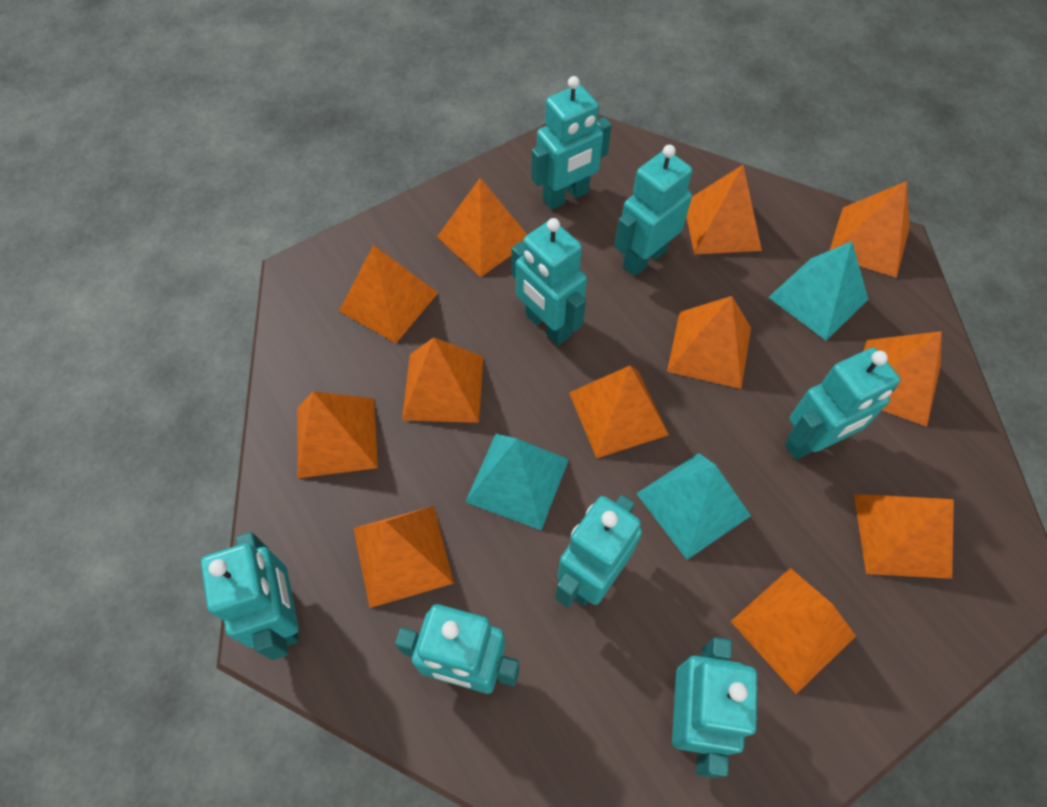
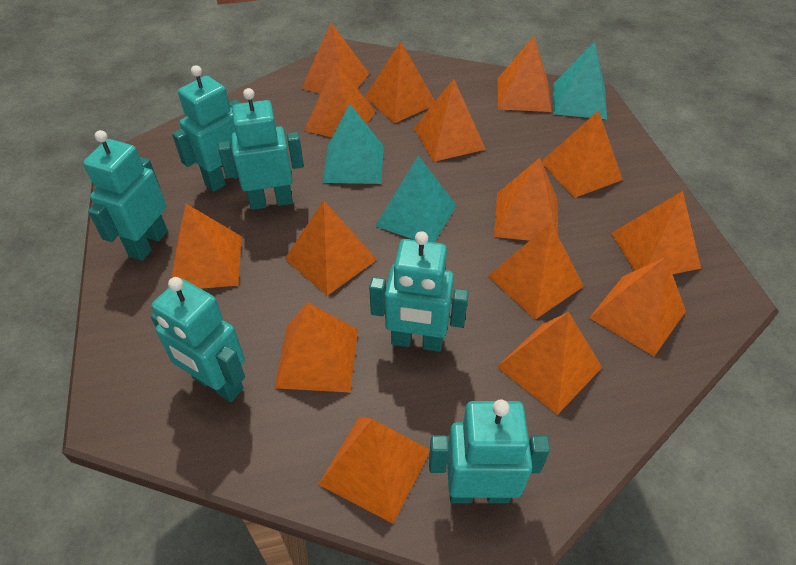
orange pyramid: [297,391,378,478] [339,245,438,343] [353,506,454,608] [402,337,483,423] [437,178,527,277] [569,366,669,458] [667,296,751,389] [686,165,762,254] [731,568,856,694] [829,181,909,278] [854,494,954,579] [864,331,942,427] = 12 -> [171,204,242,289] [274,302,358,393] [285,200,377,296] [301,22,369,94] [304,61,375,138] [318,416,430,523] [365,41,435,123] [414,79,486,162] [488,223,584,320] [494,158,558,241] [497,36,552,112] [497,312,602,415] [542,110,623,198] [589,257,686,356] [611,191,701,274] = 15
turquoise robot: [201,532,299,660] [395,604,519,694] [511,218,587,345] [531,76,612,210] [555,495,642,607] [614,145,692,276] [672,637,757,778] [785,348,900,460] = 8 -> [83,130,168,261] [150,277,245,402] [172,65,240,192] [218,88,304,210] [369,231,469,352] [429,399,550,503] = 6

